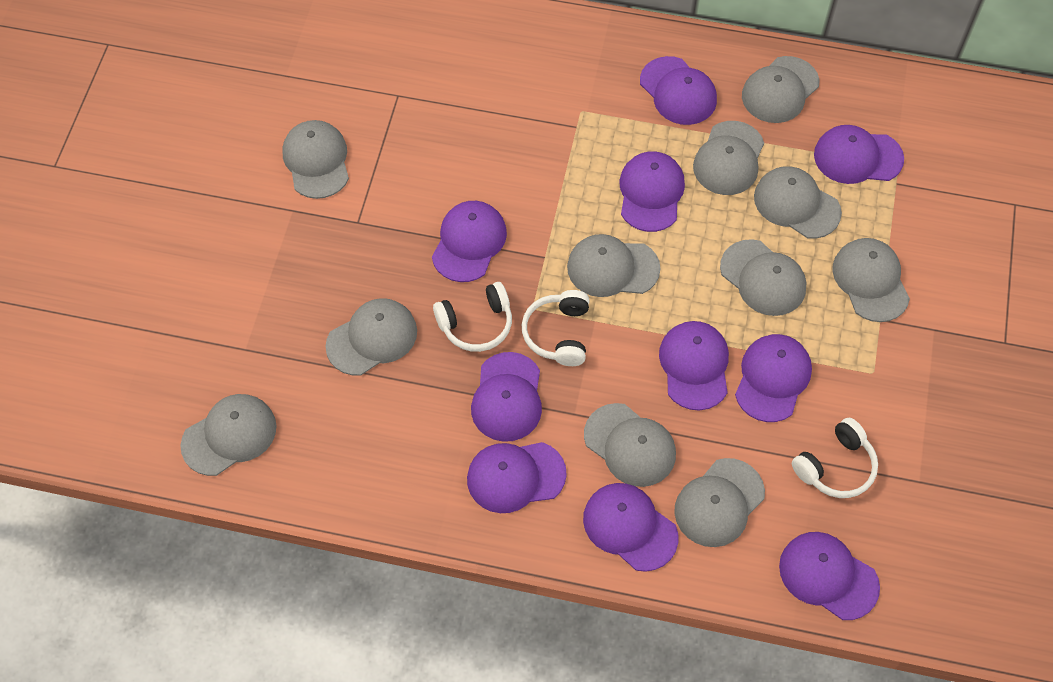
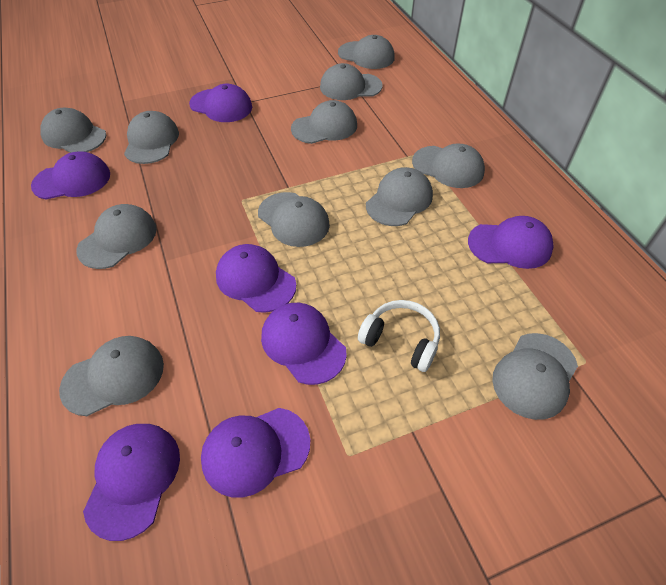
purple cap: [432,201,507,282] [467,442,567,513] [471,352,542,442] [583,483,678,572] [619,151,685,232] [640,56,717,125] [659,321,729,410] [735,334,812,422] [779,532,880,620] [814,125,904,184] = 10 -> [31,151,110,200] [83,424,180,541] [189,84,252,122] [201,408,310,498] [216,244,296,313] [261,303,347,385] [468,216,554,269] = 7
white headphones: [433,282,512,352] [522,290,589,366] [792,418,878,498] = 3 -> [358,300,440,372] = 1

